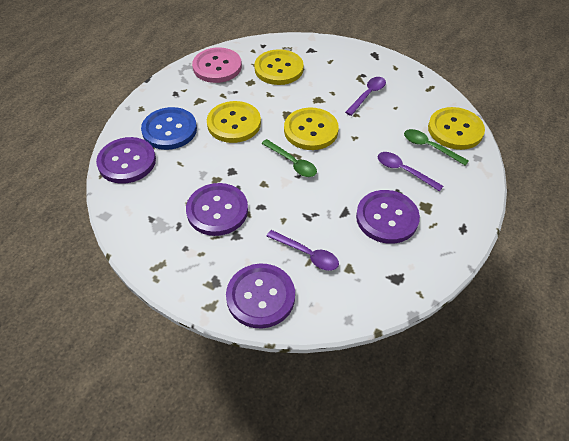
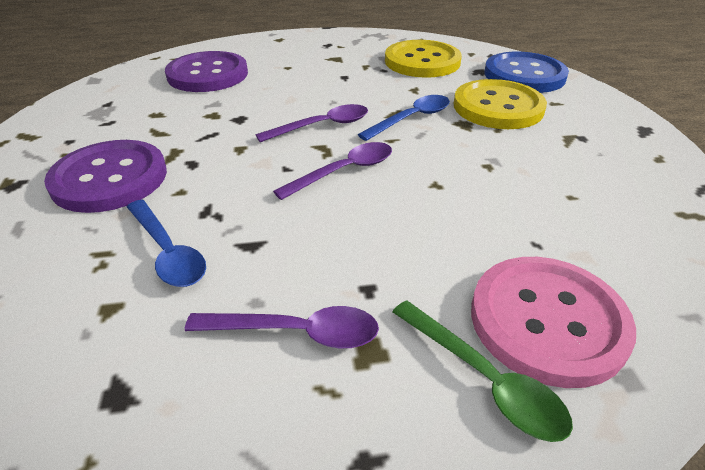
blue spoon: none = 0 -> [127,200,206,287] [358,95,450,141] = 2
green spoon: [261,139,317,177] [404,129,469,166] = 2 -> [393,300,573,442] = 1
purple button: [96,137,156,184] [186,183,248,236] [226,264,295,329] [356,190,420,244] = 4 -> [44,140,167,213] [165,51,248,92] = 2
yellow button: [207,101,261,143] [254,49,304,85] [284,108,339,150] [428,107,485,150] = 4 -> [385,40,462,78] [454,79,547,129] = 2

